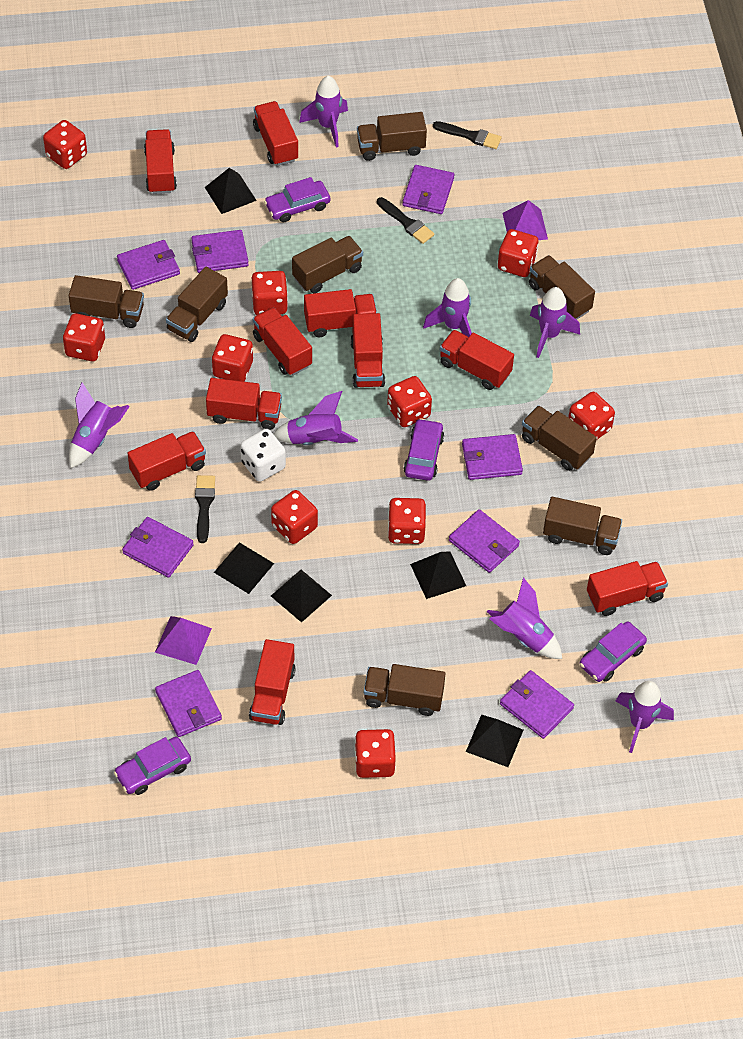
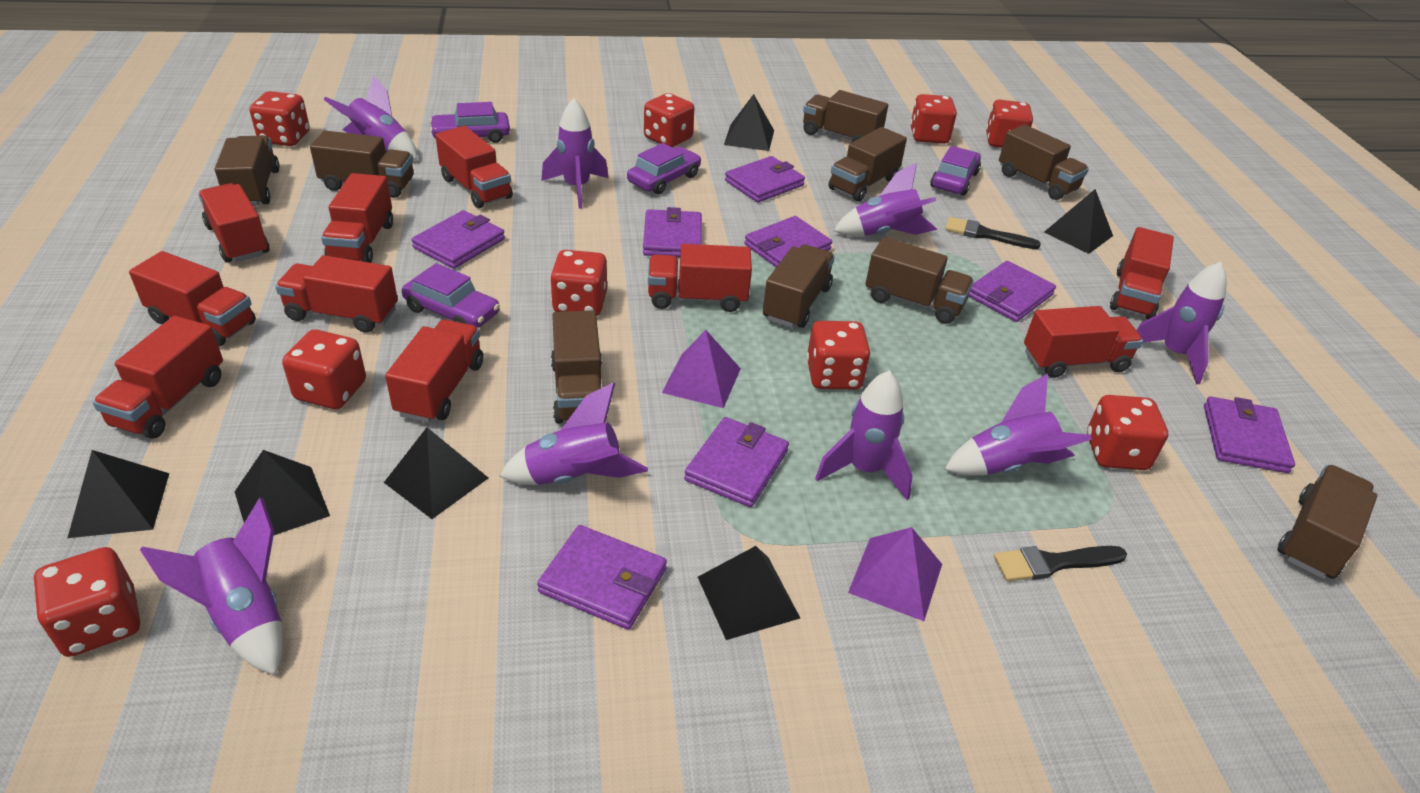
black brush: [195,475,215,543] [377,197,434,244] [433,121,502,149] = 3 -> [945,217,1041,249] [994,546,1127,581] = 2
black pyramid: [205,168,257,214] [214,542,274,594] [271,570,332,622] [410,551,466,599] [466,714,523,767] = 5 -> [68,450,169,538] [235,450,330,536] [384,427,488,519] [698,546,800,640] [724,94,774,151] [1044,189,1113,254] = 6
brown truck: [69,275,144,328] [166,267,228,342] [292,236,363,294] [357,112,427,161] [364,664,445,716] [522,405,596,471] [529,255,595,320] [543,497,622,555] = 8 -> [215,136,280,206] [310,131,413,198] [551,310,602,424] [763,244,835,328] [803,90,888,142] [828,127,907,202] [865,237,974,324] [999,124,1089,200] [1278,465,1377,579] = 9
purple rocket: [69,382,130,468] [274,391,358,445] [299,76,348,147] [423,278,472,337] [487,577,562,659] [530,287,580,358] [616,681,674,753] = 7 -> [140,498,283,675] [324,75,418,160] [499,382,648,485] [541,98,609,209] [815,371,913,500] [834,162,937,236] [944,374,1092,475] [1137,262,1227,384] = 8
red dice: [43,120,87,169] [63,313,105,361] [212,334,253,382] [252,271,288,315] [271,490,318,544] [355,729,396,778] [387,376,432,427] [388,498,426,544] [498,229,539,277] [568,392,615,440] = 10 -> [34,547,140,657] [250,91,310,146] [282,330,366,409] [550,250,607,316] [644,93,695,147] [807,321,870,389] [910,94,957,144] [986,100,1033,148] [1087,395,1168,470] = 9
white dice: [240,429,286,482] = 1 -> none = 0

